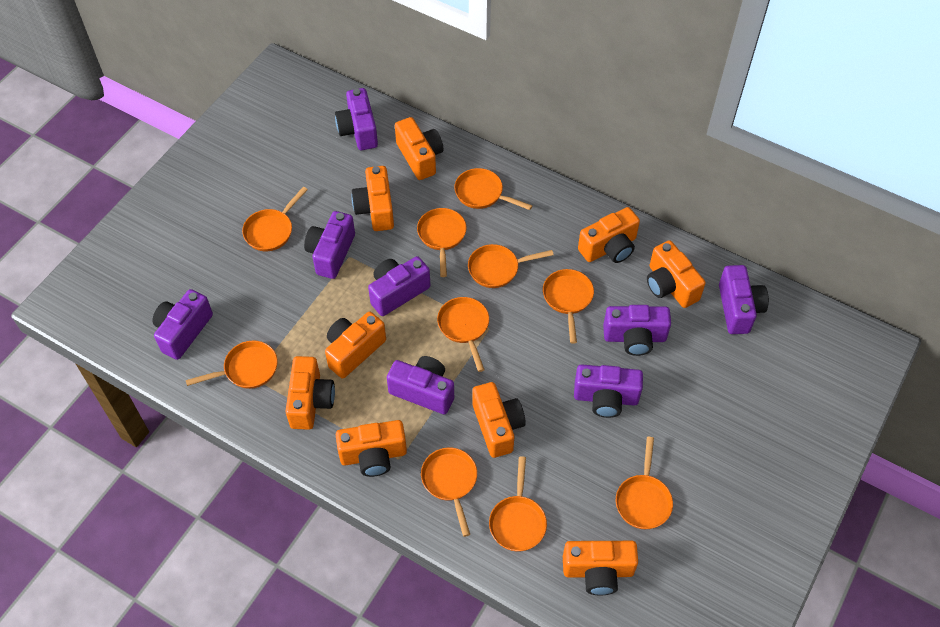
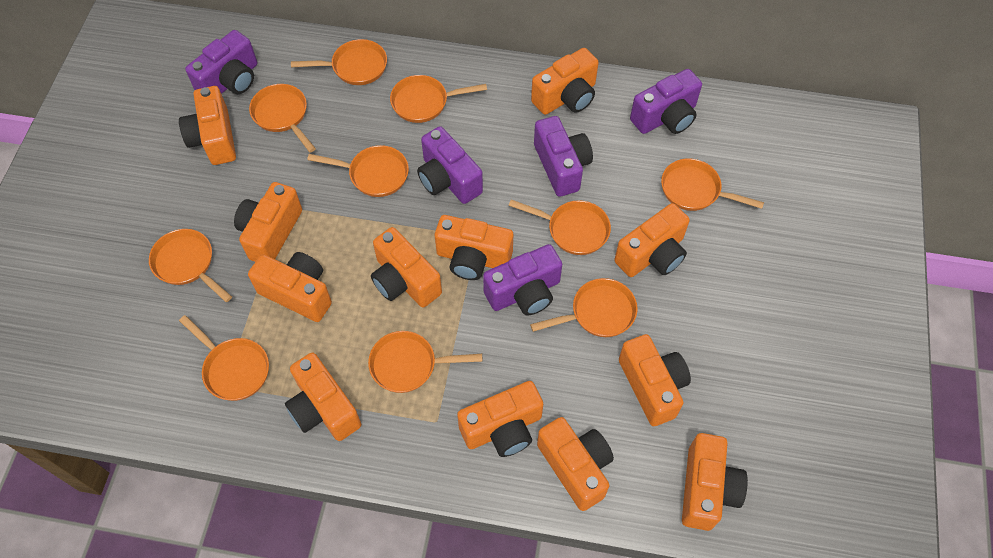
orange camera: [285,356,335,430] [325,312,386,379] [336,420,407,477] [351,166,394,231] [395,117,443,180] [472,382,526,458] [563,541,638,596] [578,207,640,263] [647,240,706,308] = 9 -> [179,86,236,165] [234,182,302,262] [248,252,332,322] [285,353,361,441] [371,227,442,308] [435,215,513,280] [457,381,543,457] [531,48,599,115] [537,417,614,511] [614,203,690,277] [619,334,691,426] [682,433,748,531] = 12
purple camera: [153,289,213,360] [304,211,355,279] [335,88,378,150] [368,256,430,316] [387,356,454,414] [574,364,643,418] [603,305,671,356] [719,265,769,334] = 8 -> [185,30,257,94] [417,126,483,204] [483,244,562,316] [534,116,593,197] [630,69,702,134] = 5

